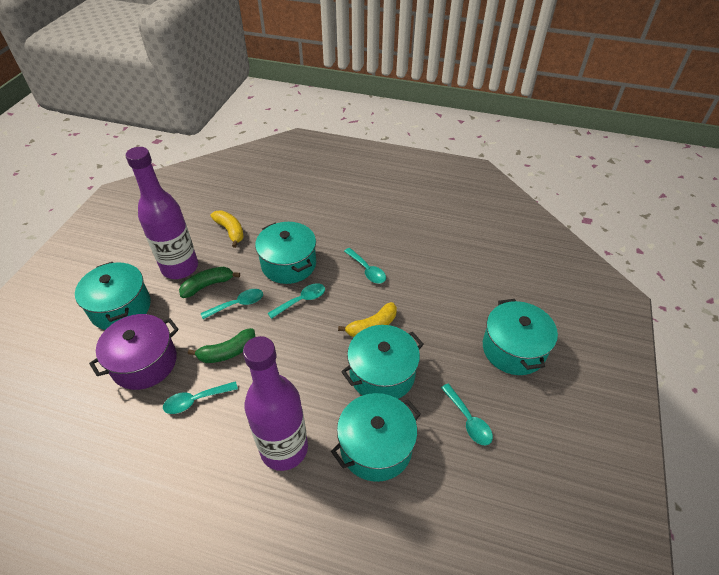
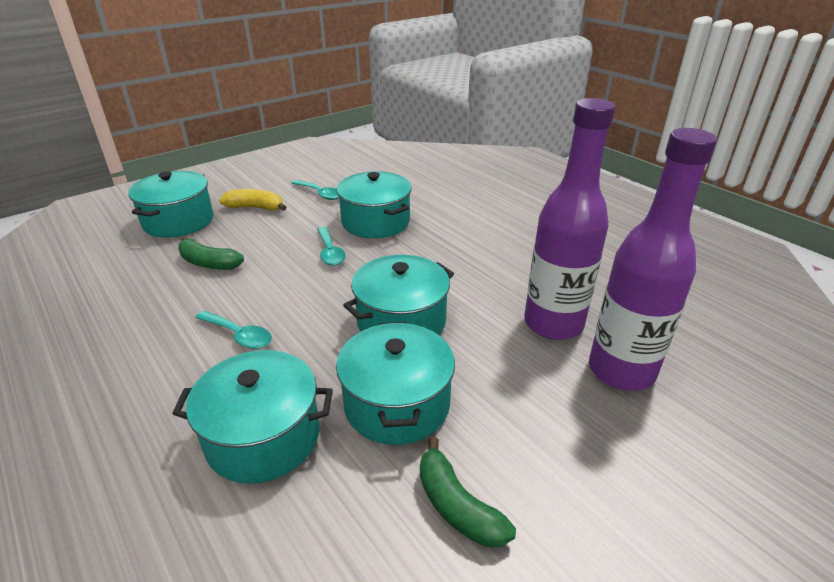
purple pot: [89,314,179,390] = 1 -> none = 0
turquoise spoon: [163,381,238,414] [201,289,263,319] [268,283,325,319] [344,248,386,283] [441,384,493,446] = 5 -> [195,311,272,349] [291,180,339,200] [317,227,346,266] = 3
yellow banana: [211,211,244,248] [338,302,397,337] = 2 -> [219,189,287,211] = 1

